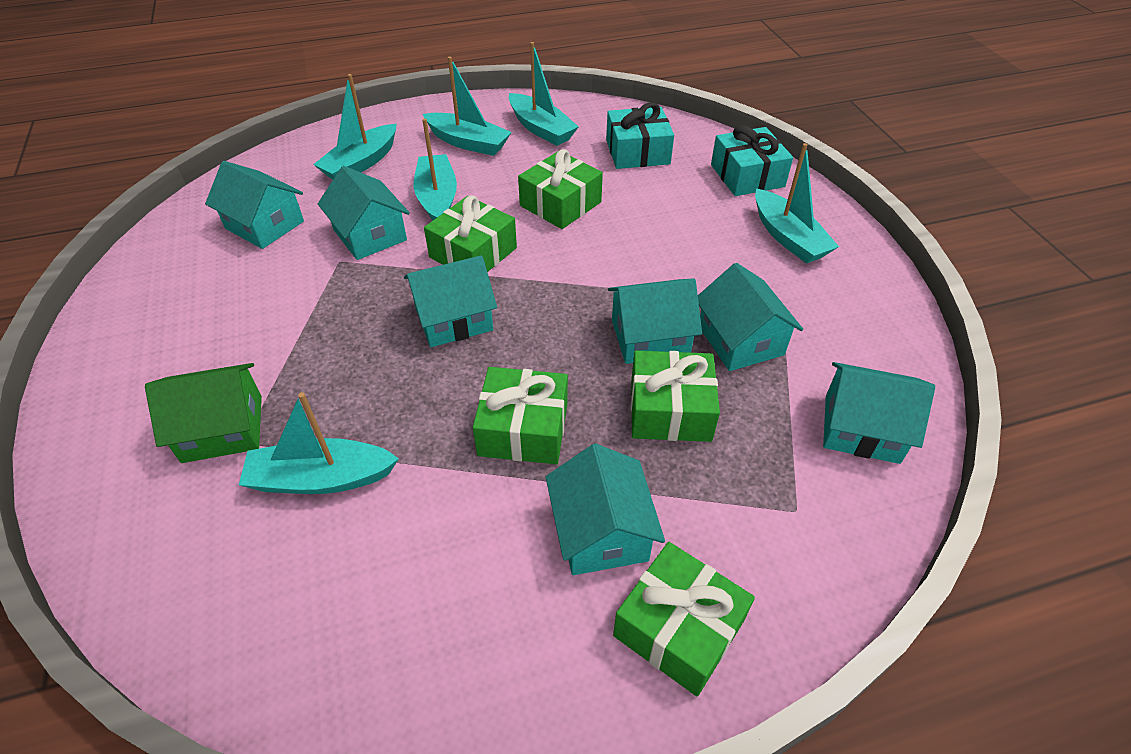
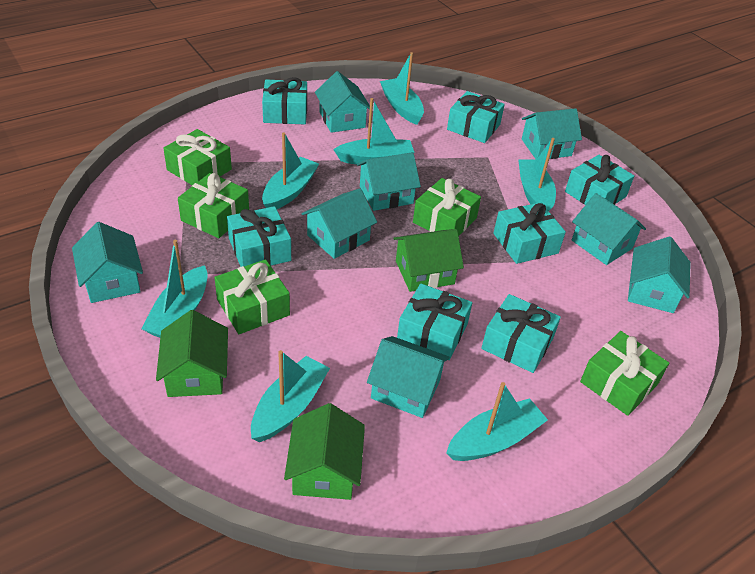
green house: [145,363,262,463] = 1 -> [156,310,228,397] [284,403,365,500] [393,229,464,292] = 3
turquoise boat: [239,392,399,494] [313,74,397,179] [414,118,457,220] [423,56,512,156] [509,42,579,146] [755,143,839,264] = 6 -> [141,240,207,338] [251,350,330,442] [262,133,319,209] [333,98,414,164] [380,52,424,125] [446,382,548,461] [518,138,556,211] = 7
turquoise gift: [606,103,674,169] [711,125,793,196] = 2 -> [227,206,291,267] [262,77,307,124] [397,283,472,360] [447,91,505,143] [481,294,561,373] [493,202,566,264] [565,155,634,205] = 7
turquoise house: [205,161,304,249] [318,166,410,260] [404,255,497,347] [546,444,665,575] [608,278,702,364] [698,263,803,371] [823,362,935,464] = 7 -> [72,222,143,303] [302,188,377,259] [315,71,370,133] [357,152,421,211] [367,336,450,418] [522,108,582,160] [572,193,646,265] [628,236,691,313] = 8

